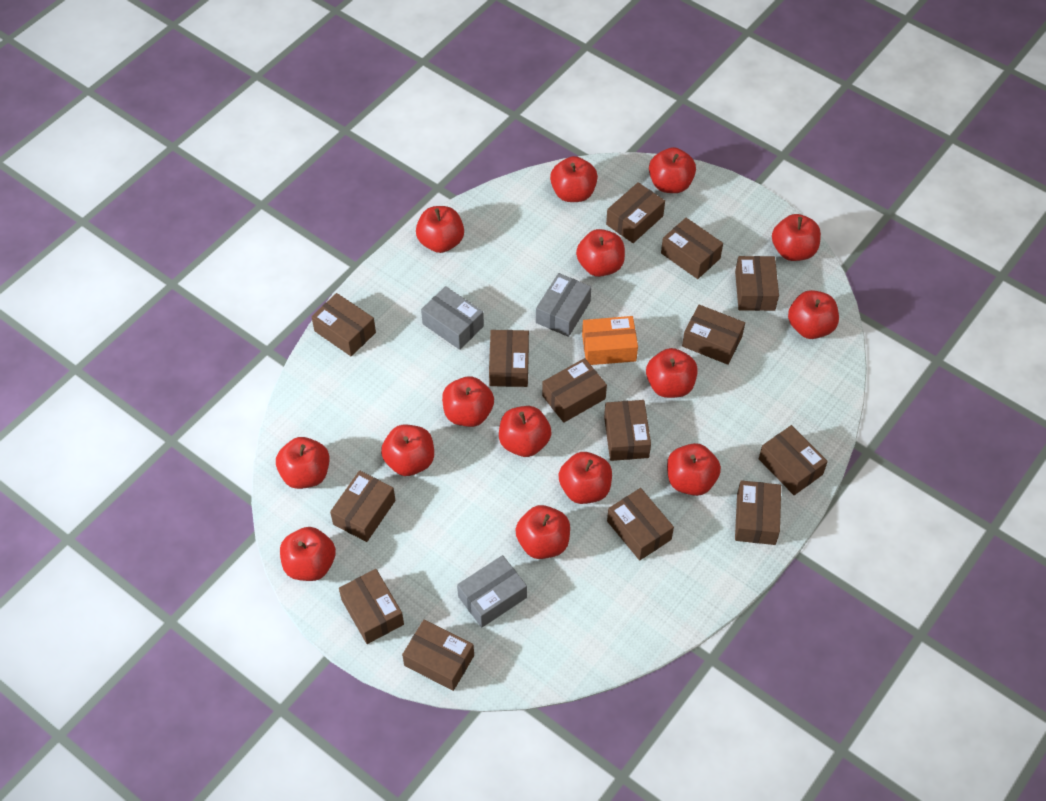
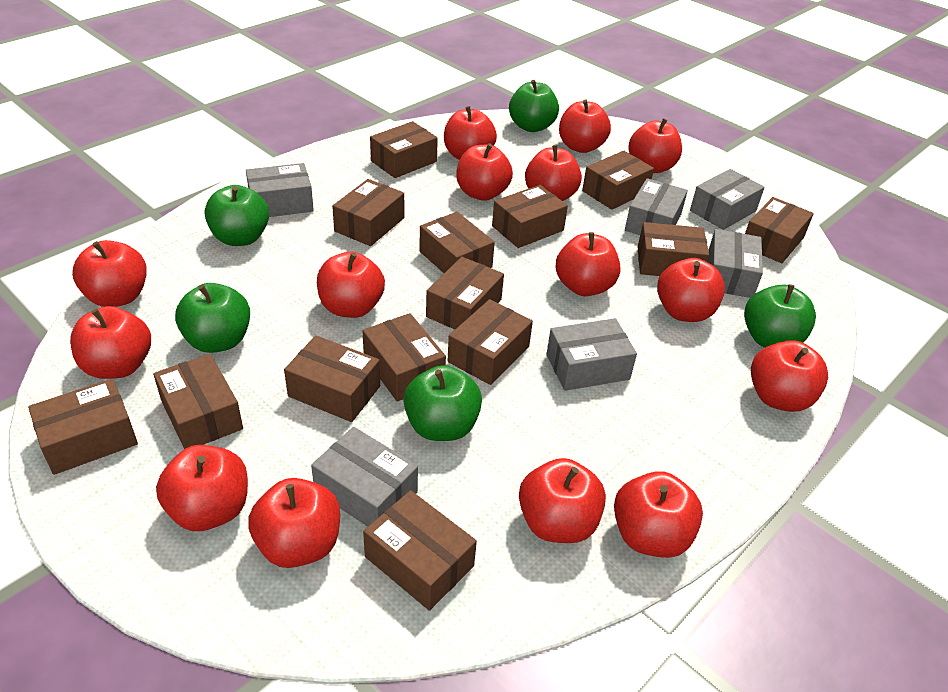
green apple: none = 0 -> [175,283,250,353] [205,185,269,246] [403,365,482,441] [509,80,559,132] [744,284,816,348] = 5
grey box: [421,286,484,350] [457,555,527,627] [536,273,592,337] = 3 -> [246,163,314,217] [311,427,418,527] [547,318,637,391] [625,178,688,235] [690,169,765,230] [707,229,763,298] = 6
orange box: [582,316,638,365] = 1 -> none = 0

